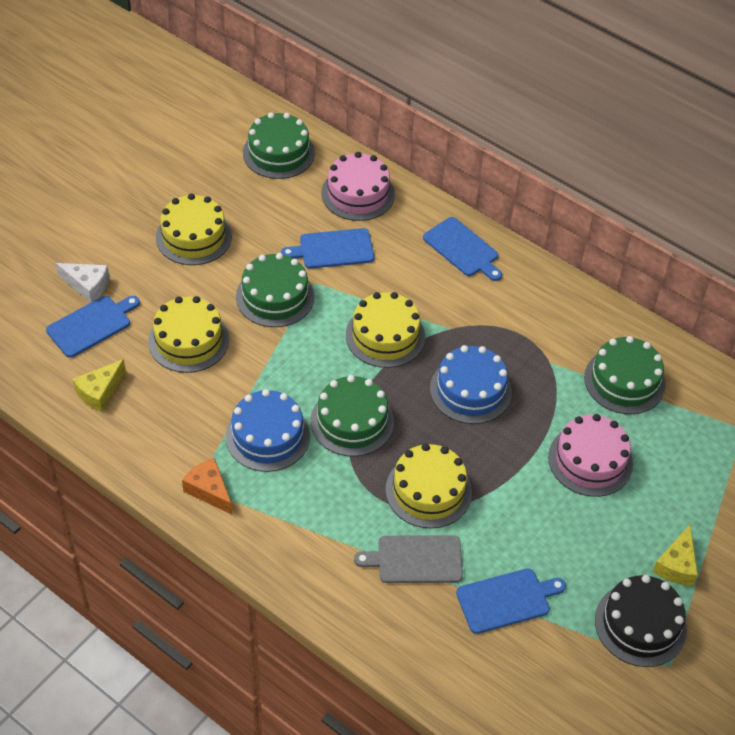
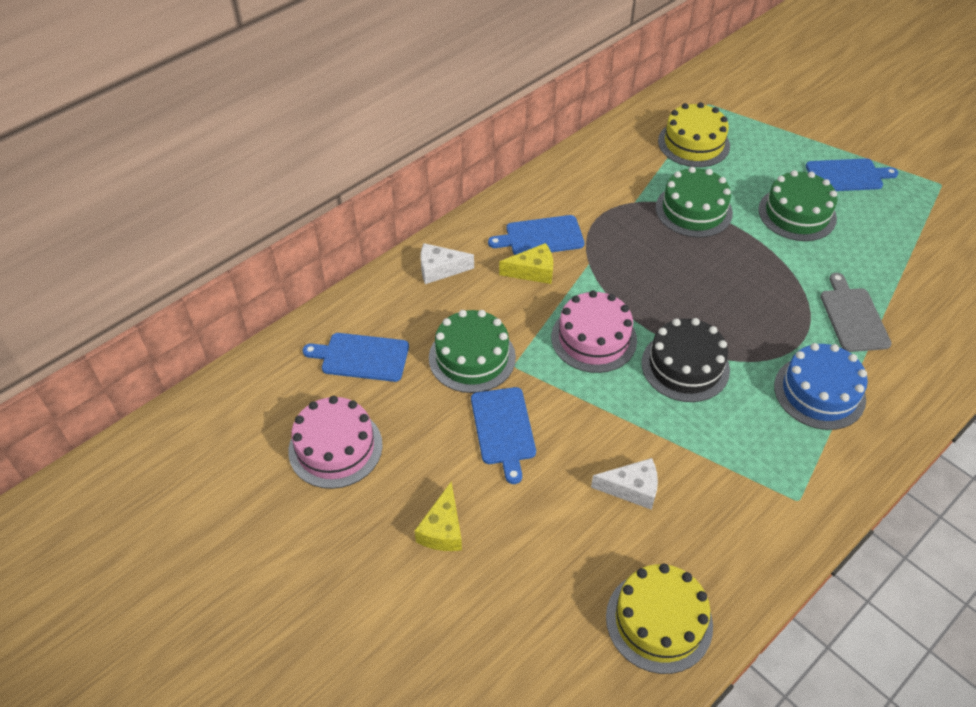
blue cake: [225,389,310,472] [430,345,512,424] = 2 -> [774,343,868,430] = 1
green cake: [236,253,314,327] [243,112,315,179] [311,375,394,456] [584,336,666,414] = 4 -> [429,310,516,393] [656,167,733,237] [758,170,838,241] = 3
orange cheese: [182,458,232,515] = 1 -> none = 0
white cheese: [56,263,109,303] = 1 -> [421,243,474,284] [591,458,658,510] = 2
yellow cake: [148,296,229,373] [156,194,232,265] [346,292,425,368] [386,443,472,528] = 4 -> [606,564,713,674] [658,102,730,167] = 2

